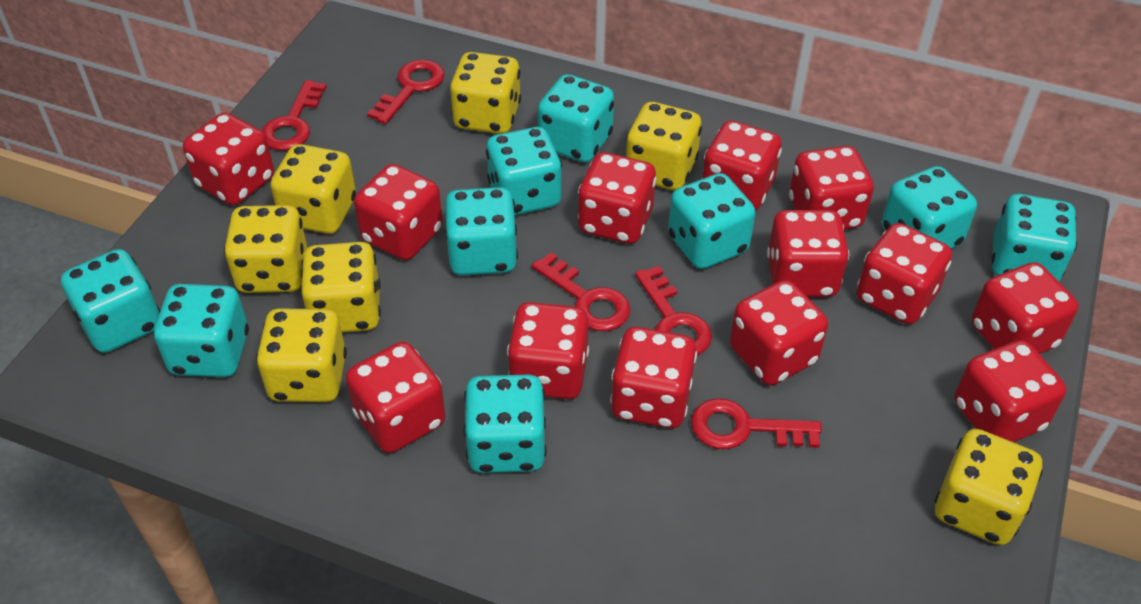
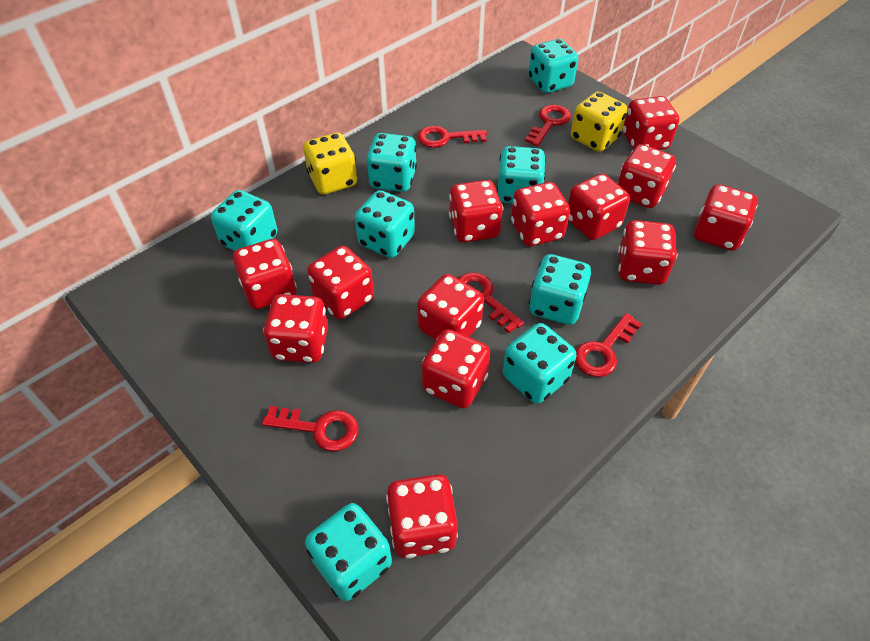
turquoise dice: [61,249,160,353] [154,284,249,377] [445,187,518,275] [464,374,547,473] [486,127,562,215] [538,74,614,163] [668,173,756,269] [882,166,977,249] [991,194,1077,282] = 9 -> [211,190,277,251] [305,503,392,601] [355,190,415,258] [367,133,417,192] [497,146,546,203] [503,323,576,404] [528,39,578,93] [529,254,591,325] = 8
yellow dice: [224,205,307,293] [256,308,347,402] [271,144,356,234] [301,242,381,332] [450,52,521,134] [626,102,702,190] [935,429,1043,545] = 7 -> [303,133,357,194] [571,92,627,152] = 2

